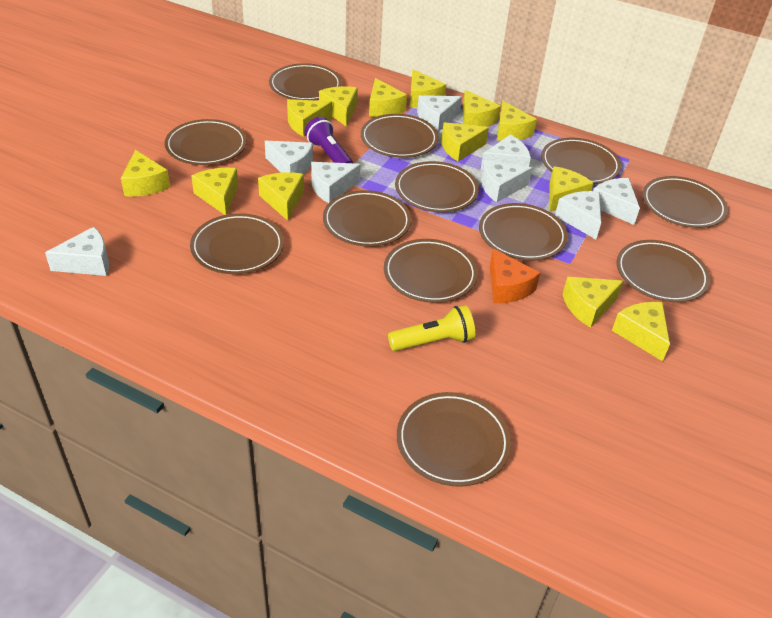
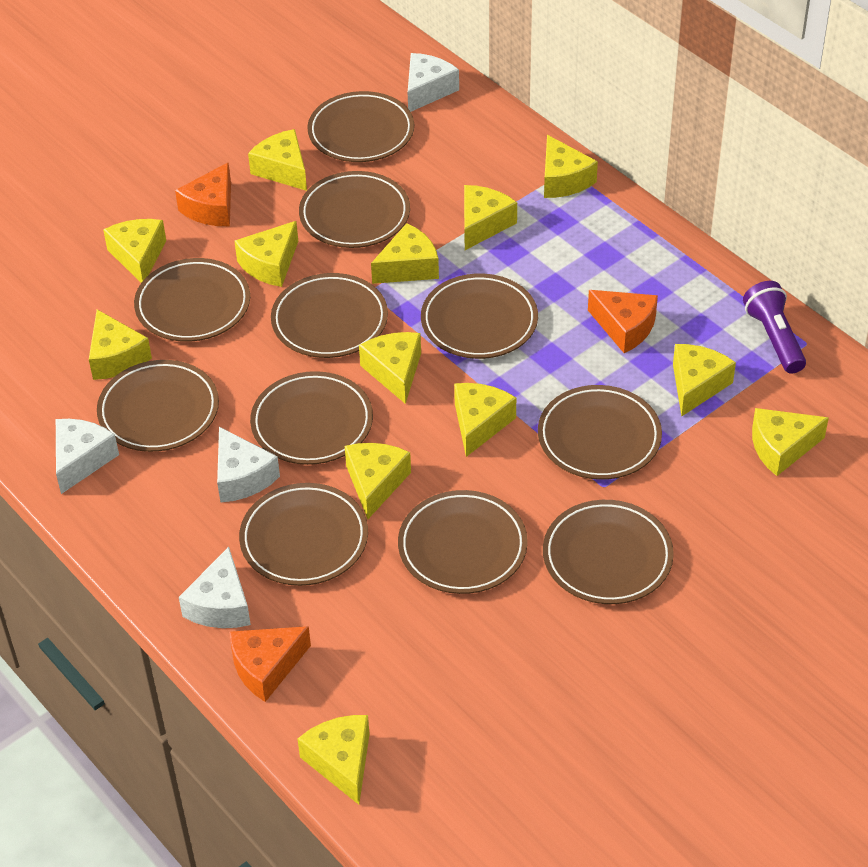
brown plate: [165,119,247,165] [190,213,284,274] [269,63,342,100] [323,190,411,247] [361,114,439,158] [384,239,478,303] [395,161,479,212] [397,392,511,487] [479,203,568,260] [541,138,621,184] [616,240,710,302] [642,176,728,228] = 12 -> [97,360,219,452] [134,258,250,342] [239,483,368,586] [250,371,373,465] [271,273,388,358] [299,171,410,248] [307,91,414,162] [398,490,528,594] [421,273,538,359] [538,385,662,480] [543,500,674,604] = 11
orange cheese: [490,249,540,303] = 1 -> [175,162,231,226] [229,626,311,702] [588,290,658,353] = 3
white cheese: [45,227,109,276] [265,141,313,174] [311,162,361,203] [417,95,462,131] [481,135,531,170] [481,160,532,203] [555,191,601,239] [593,178,640,225] = 8 -> [56,419,119,494] [179,547,251,628] [217,427,280,503] [408,53,459,112] = 4
yellow flashlight: [388,305,475,351] = 1 -> none = 0

